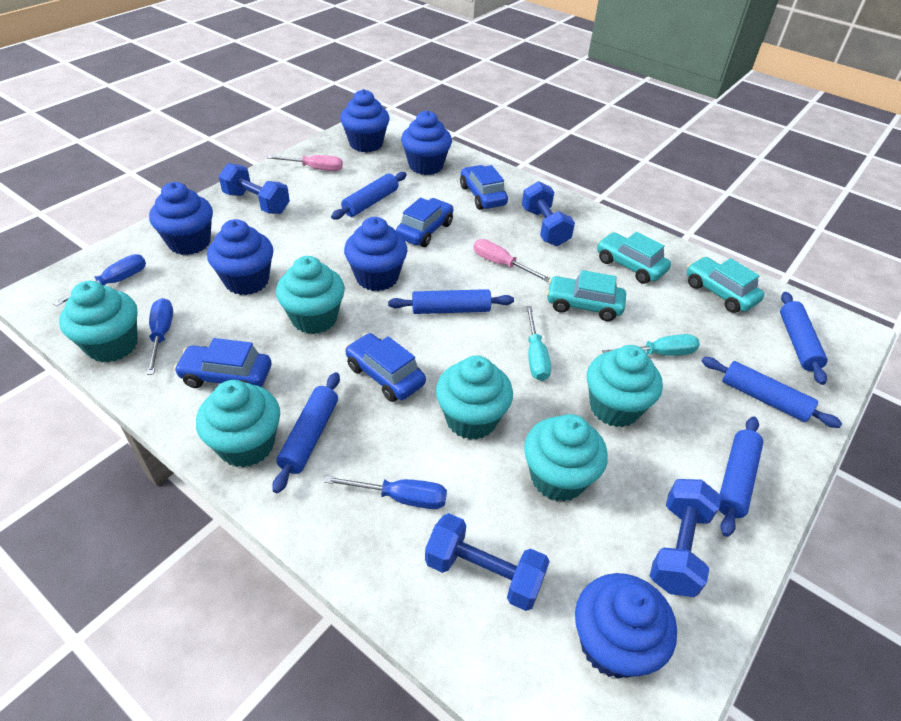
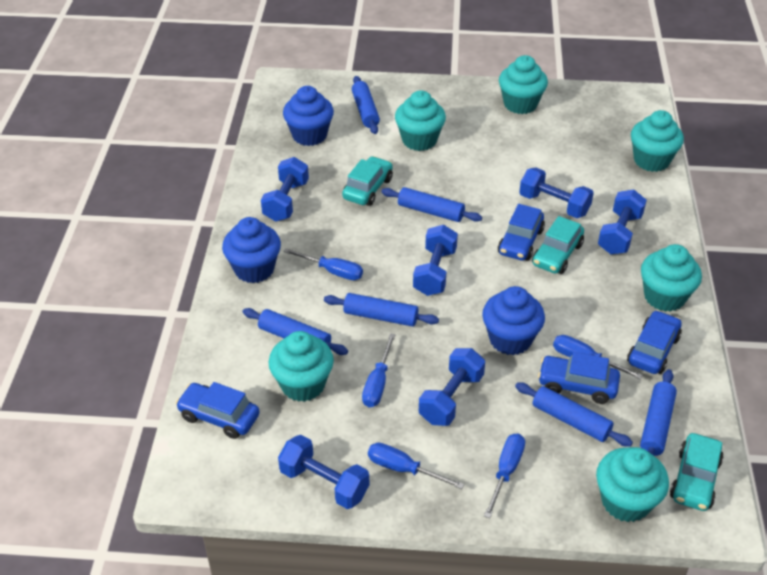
blue cupcake: [149,182,213,255] [207,219,273,295] [340,89,389,153] [344,217,407,291] [401,110,452,175] [575,573,677,679] = 6 -> [222,217,281,283] [283,86,334,146] [482,286,545,355] = 3
blue dumbbell: [219,163,290,214] [425,513,550,611] [522,181,575,246] [650,479,721,597] = 4 -> [261,157,309,222] [278,435,369,509] [413,225,458,296] [419,348,485,426] [519,167,594,218] [598,189,647,254] = 6
blue screwdriver: [53,254,146,306] [147,298,173,375] [324,476,447,509] = 3 -> [283,248,363,280] [362,333,396,407] [368,443,464,489] [484,434,525,518] [553,335,643,379] = 5
pink screwdriver: [267,155,343,171] [473,239,550,282] = 2 -> none = 0
turquoise screwdriver: [526,306,551,381] [602,334,700,356] = 2 -> none = 0

